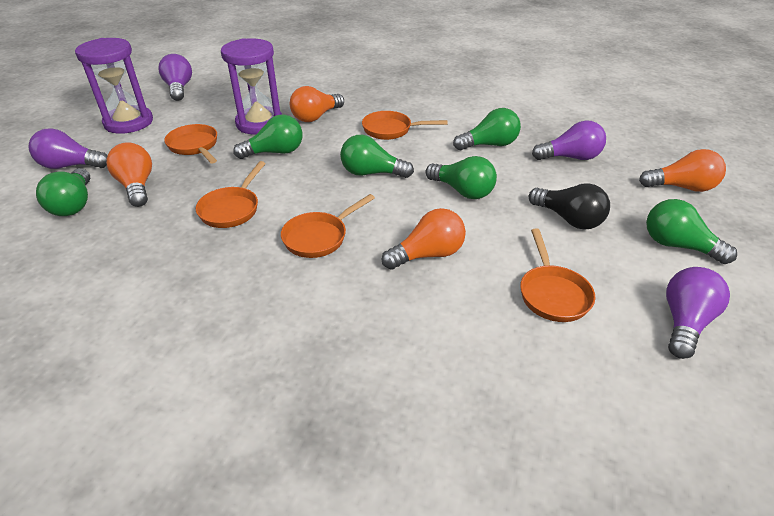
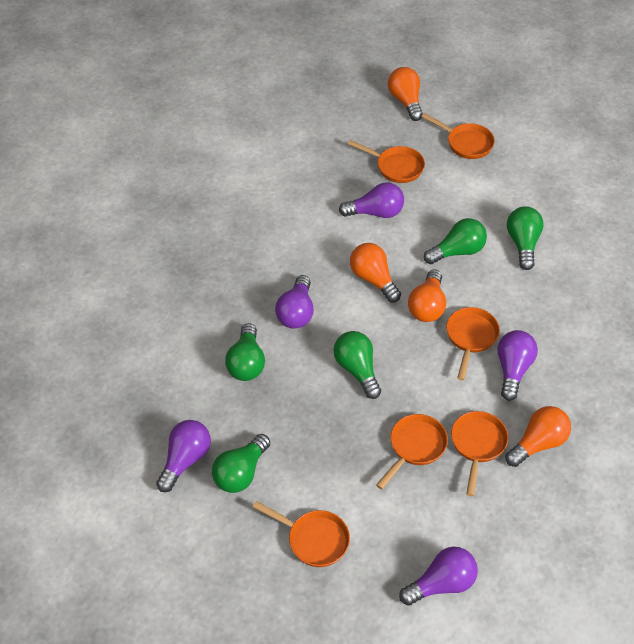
black light bulb: [529,183,610,230] = 1 -> none = 0
green light bulb: [36,168,90,216] [233,115,302,159] [340,135,414,178] [426,156,497,199] [453,108,521,150] [646,199,737,264] = 6 -> [212,434,270,493] [225,323,265,381] [334,331,381,399] [424,218,487,264] [507,206,544,270] = 5
orange pan: [164,124,217,164] [196,161,266,228] [281,194,375,258] [362,111,448,140] [520,228,595,322] = 5 -> [253,501,350,567] [348,140,425,183] [376,414,448,489] [421,113,495,159] [446,307,500,380] [451,411,508,496] = 6
purple hourglass: [75,38,153,134] [221,38,282,135] = 2 -> none = 0
purple light bulb: [29,128,108,169] [158,54,192,101] [532,120,606,160] [666,267,730,359] = 4 -> [156,420,211,492] [275,275,314,329] [339,182,404,218] [399,547,478,606] [498,330,538,401] = 5

